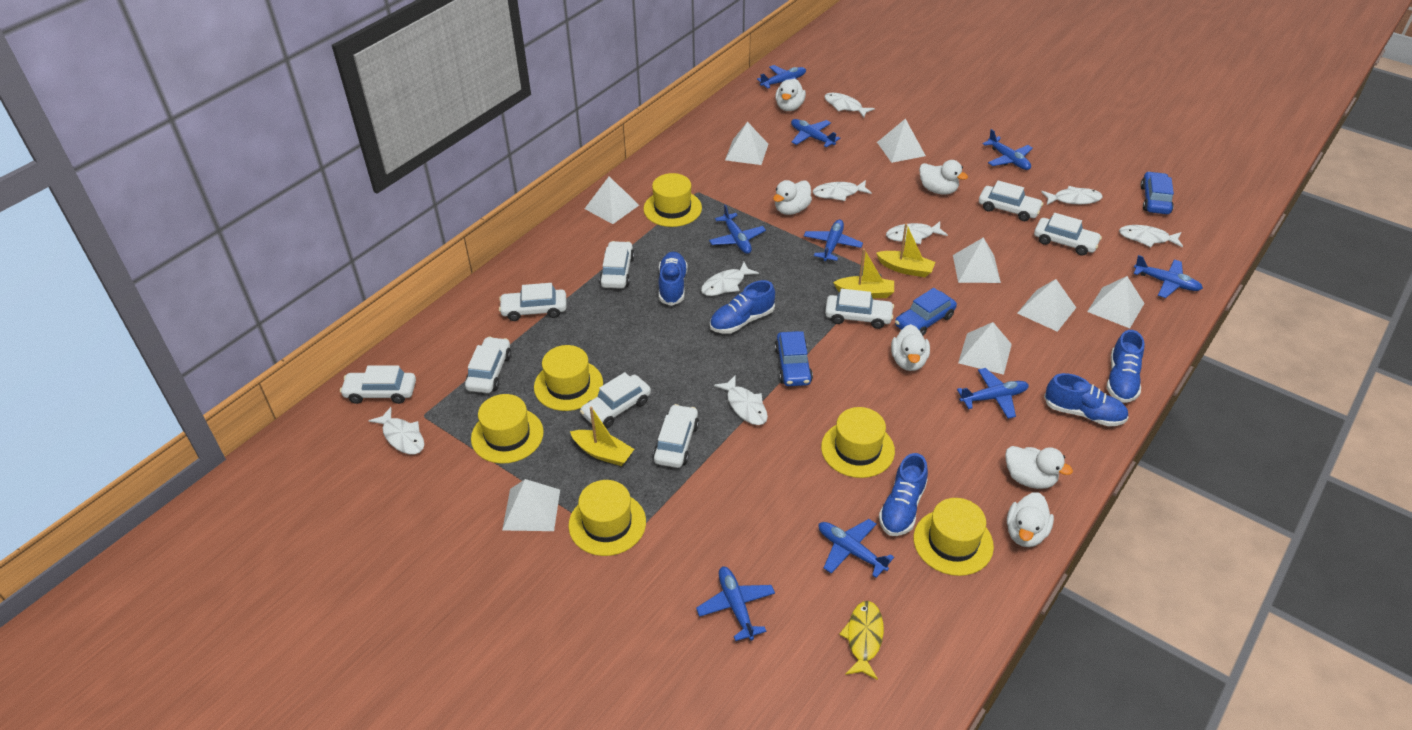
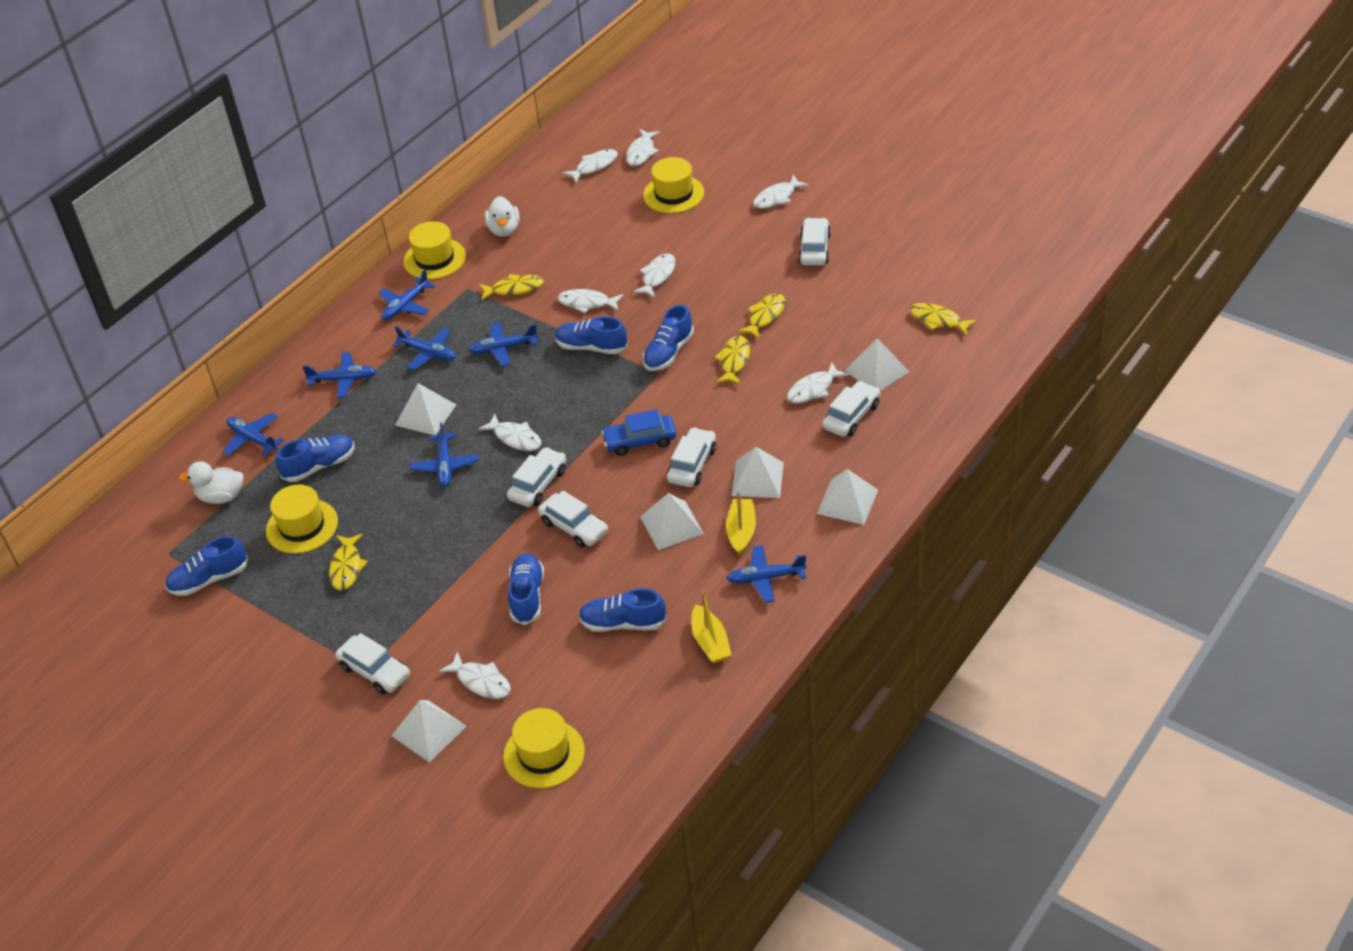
blue car: [775,331,813,386] [895,288,957,336] [1140,171,1174,214] = 3 -> [601,409,676,456] = 1
blue plane: [696,567,775,641] [709,205,766,254] [757,65,806,89] [791,119,840,148] [804,219,863,261] [819,519,894,578] [957,368,1029,419] [982,129,1033,170] [1134,255,1203,298] = 9 -> [223,413,284,456] [303,352,376,398] [378,270,435,320] [393,326,456,370] [410,422,479,487] [469,322,538,366] [727,545,807,603] = 7
blue shoe: [658,252,688,306] [710,280,775,334] [879,453,928,536] [1044,373,1129,427] [1107,330,1145,403] = 5 -> [165,536,248,596] [276,435,354,482] [508,553,544,625] [555,316,628,354] [578,588,667,632] [643,304,694,371] = 6
white car: [340,365,416,404] [465,337,511,393] [499,283,567,321] [580,372,651,428] [599,241,635,289] [653,404,699,468] [825,289,894,329] [979,181,1043,221] [1034,213,1102,256] = 9 -> [335,633,410,694] [507,447,566,507] [538,491,608,548] [667,427,716,487] [798,218,831,265] [822,381,880,437] = 6
white duck: [773,180,812,215] [775,78,806,111] [891,324,930,371] [919,160,968,195] [1005,446,1073,489] [1007,492,1054,547] = 6 -> [179,461,243,504] [485,196,520,237] = 2
white pyramid: [502,479,560,531] [585,176,639,224] [725,122,768,165] [877,119,926,163] [953,237,1001,283] [958,322,1012,375] [1017,279,1076,332] [1087,276,1145,328] = 8 -> [391,700,467,762] [395,383,456,435] [640,493,704,550] [731,447,784,498] [817,469,878,525] [844,338,910,391] = 6
yellow boat: [570,406,634,466] [833,248,894,298] [876,224,936,277] = 3 -> [691,591,732,663] [726,492,756,555] = 2
yellow fish: [839,601,884,680] = 1 -> [329,534,368,591] [479,274,544,300] [714,335,750,385] [738,293,785,339] [910,303,977,336] = 5
yellow hat: [471,394,544,464] [534,345,603,411] [568,480,646,556] [643,173,702,227] [821,407,895,478] [914,498,994,576] = 6 -> [266,484,338,554] [403,221,466,279] [503,708,585,788] [643,157,704,213] = 4

